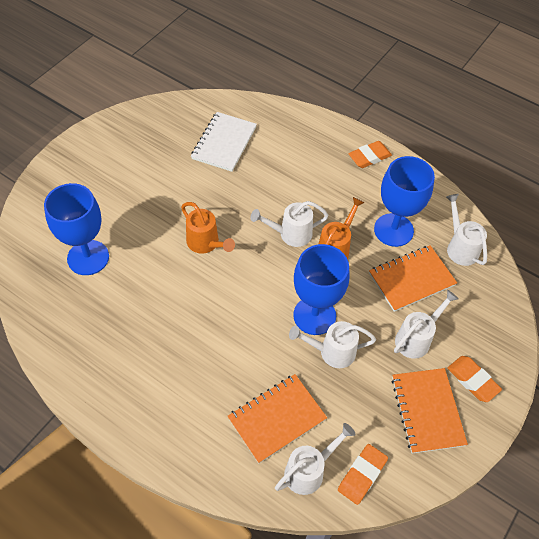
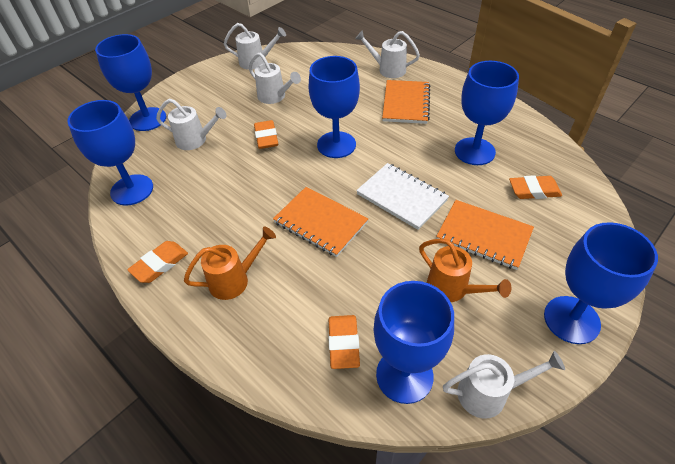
blue goblet: [44,183,109,275] [293,244,350,335] [374,156,435,247] = 3 -> [67,100,153,206] [95,34,166,131] [308,56,360,158] [374,281,454,404] [455,61,519,165] [544,222,658,344] = 6
orange eraser: [338,444,388,505] [348,141,392,168] [447,356,502,402] = 3 -> [127,241,188,283] [254,120,278,149] [328,315,360,369] [509,175,562,199] = 4

